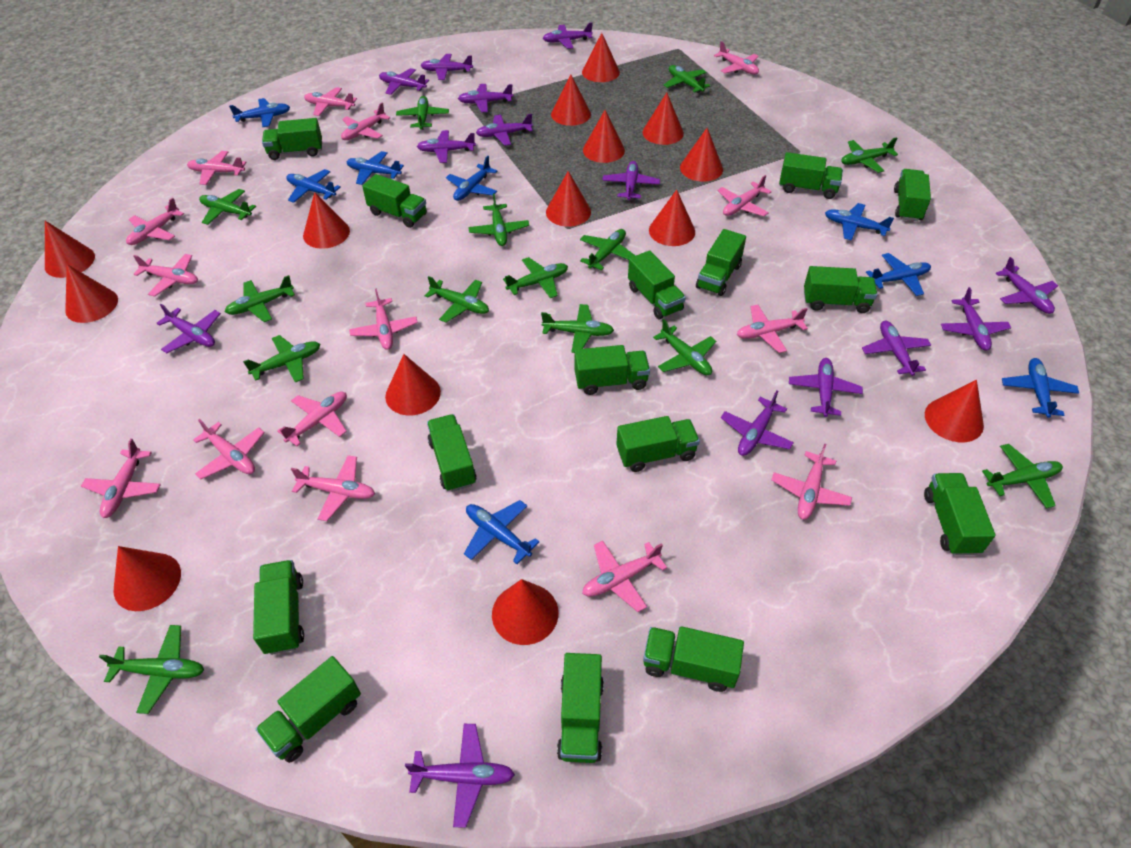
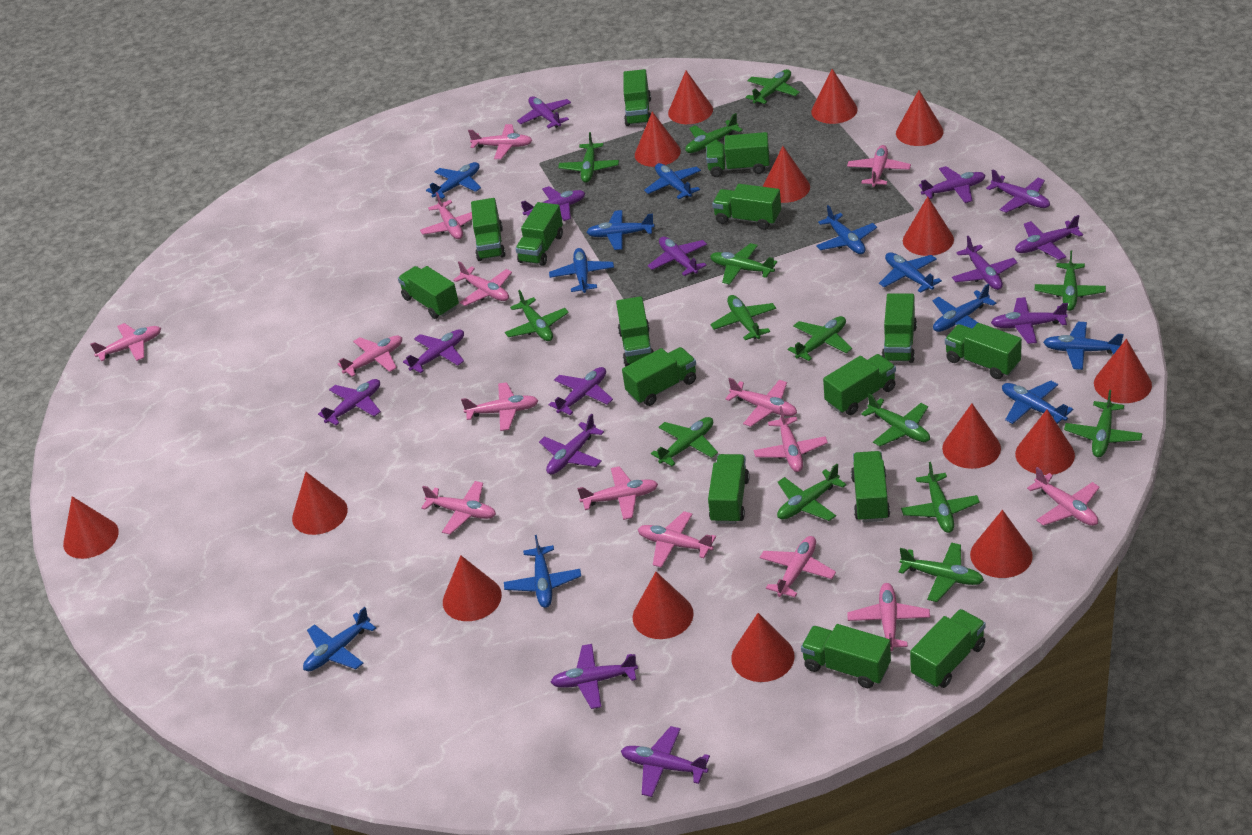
blue plane: [229,98,290,127] [286,169,341,203] [347,151,404,185] [446,156,497,201] [464,500,539,564] [825,203,894,241] [866,253,931,296] [1002,358,1079,418] = 8 -> [303,607,376,671] [426,162,481,199] [504,535,581,608] [549,248,614,293] [587,210,655,250] [644,163,701,199] [816,205,877,254] [879,252,942,293] [932,284,996,332] [1002,381,1073,424] [1043,322,1124,370] = 11
red cone: [45,221,95,278] [65,264,118,323] [114,546,181,611] [303,192,350,249] [385,354,441,415] [492,579,558,645] [546,171,591,227] [551,74,591,126] [582,33,620,82] [583,110,625,163] [643,92,684,145] [649,190,695,246] [680,128,723,182] [925,380,984,442] = 14 -> [63,496,119,559] [292,472,348,535] [443,555,502,621] [633,572,694,639] [635,112,681,167] [668,71,713,124] [731,613,795,682] [763,146,810,203] [811,69,858,124] [896,90,944,146] [903,196,954,256] [942,404,1001,469] [970,510,1033,578] [1015,409,1075,475] [1094,339,1152,403] = 15

